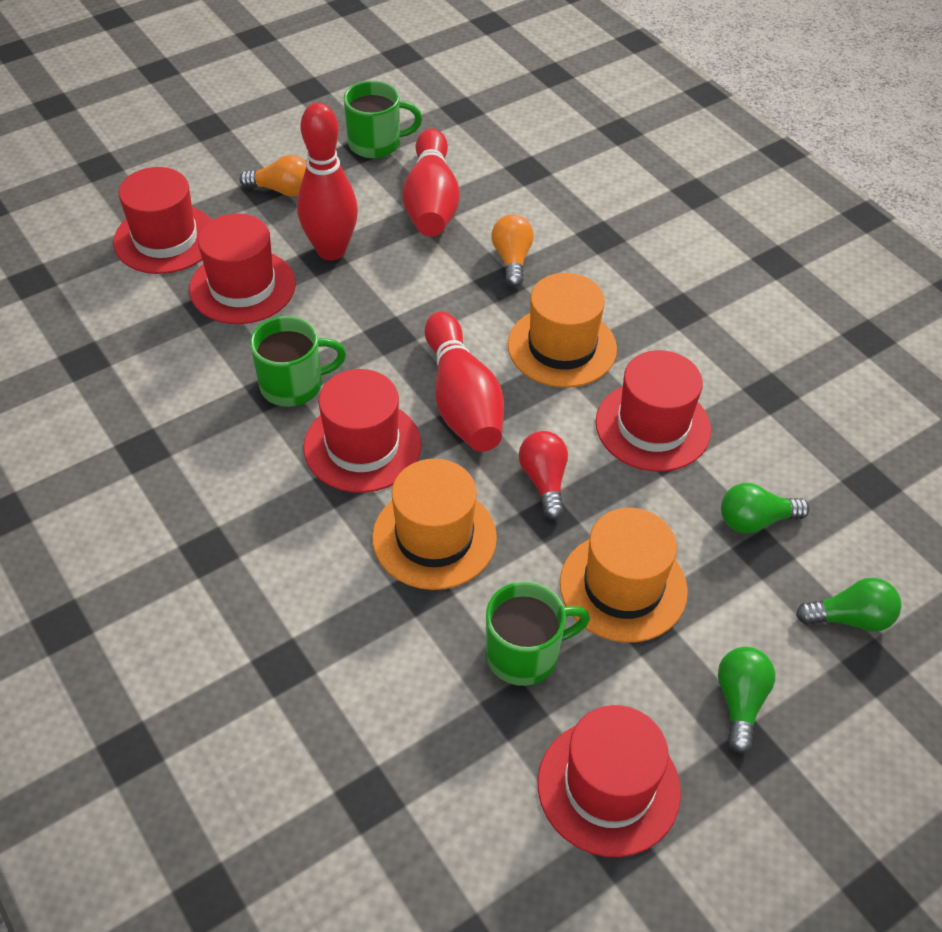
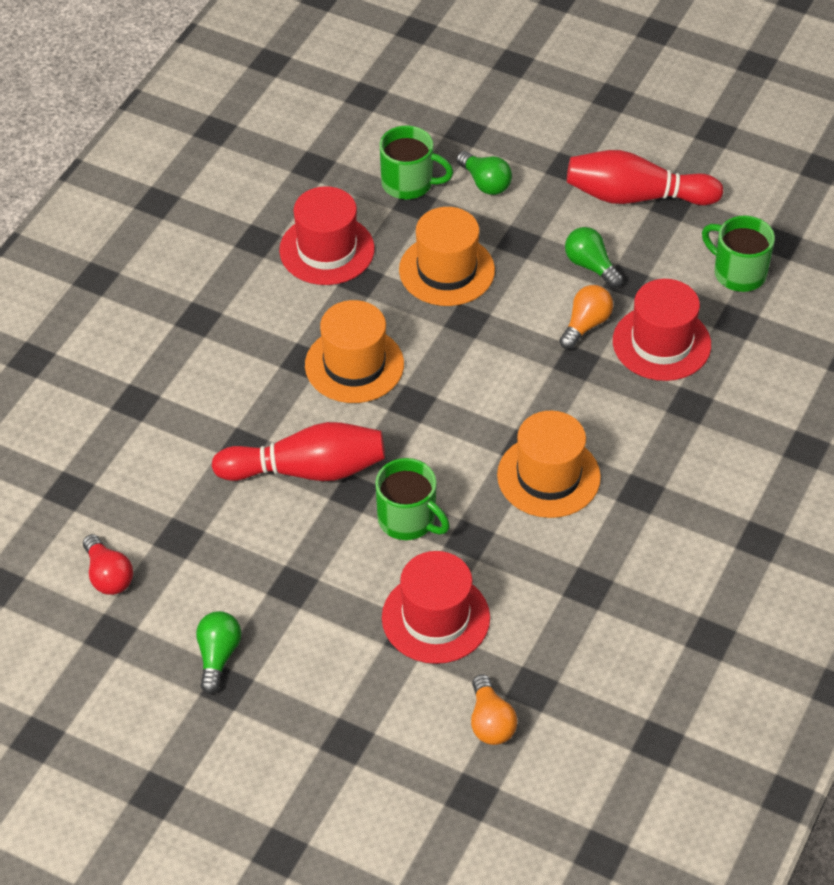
red bowling pin: [297,102,358,260] [402,128,460,237] [425,312,504,452] = 3 -> [212,422,385,481] [567,150,723,205] = 2
red hat: [113,167,212,274] [189,214,296,324] [303,369,421,493] [538,705,681,857] [596,350,711,472] = 5 -> [279,186,375,285] [382,551,490,664] [613,279,711,381] = 3

